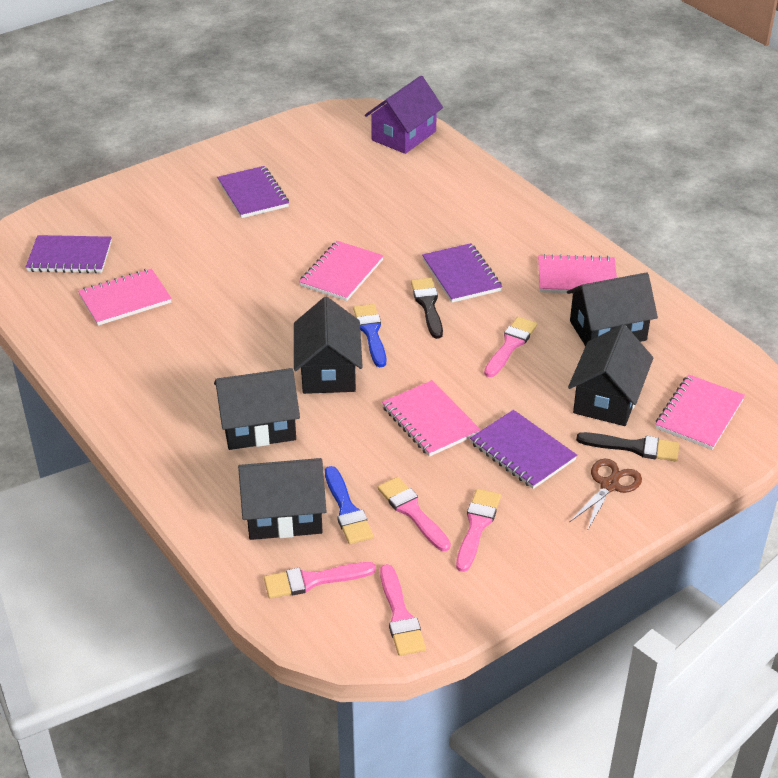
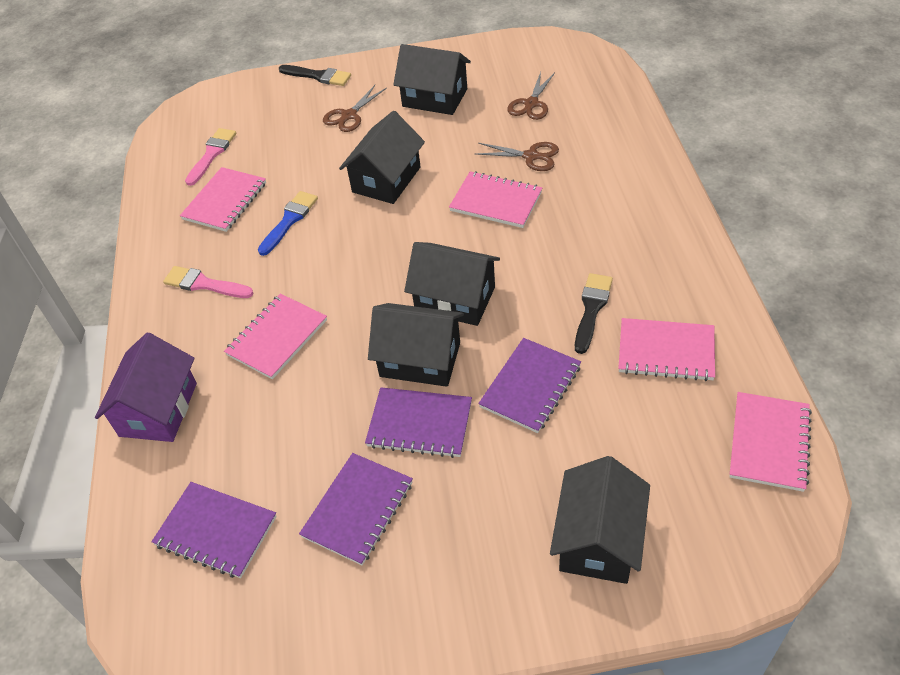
blue brush: [325,466,374,544] [353,304,386,367] = 2 -> [258,191,318,256] = 1
brown scissors: [570,459,642,531] = 1 -> [323,85,387,132] [476,142,559,171] [507,72,555,120] = 3
pink brush: [264,562,376,599] [378,477,451,551] [380,564,426,656] [456,489,501,572] [484,317,537,377] = 5 -> [163,266,254,298] [185,128,236,186] = 2

